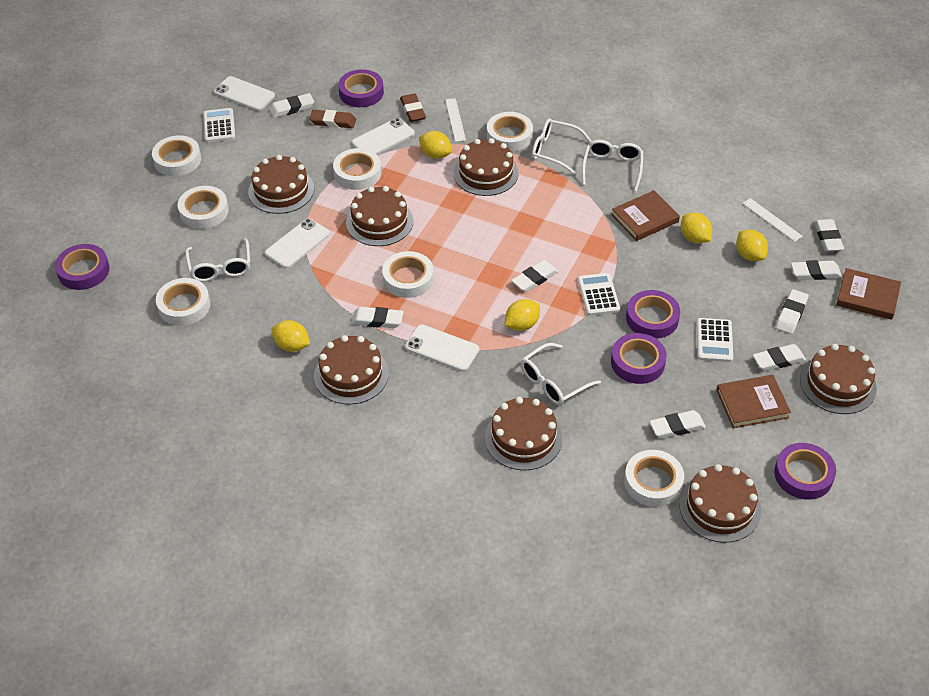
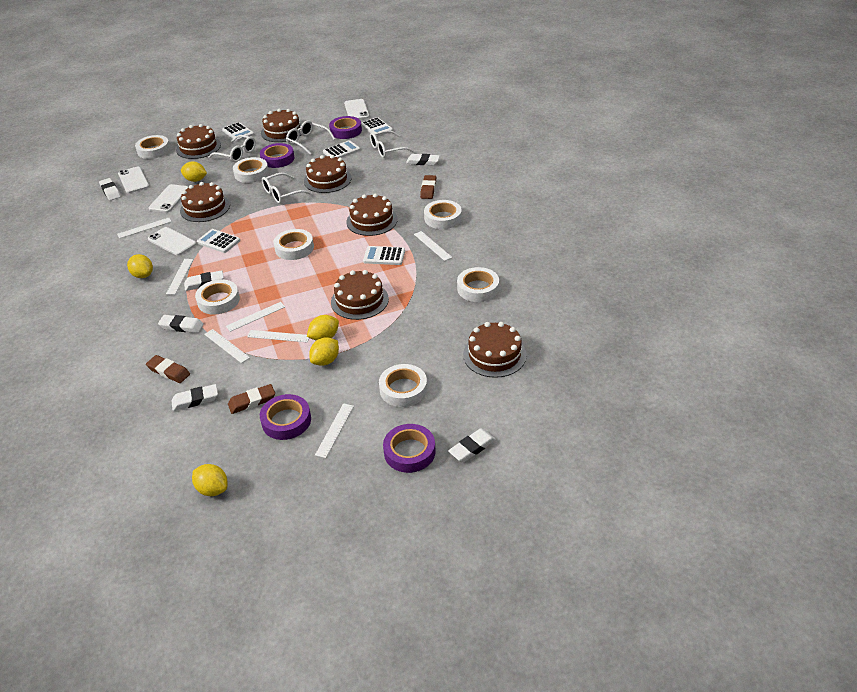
brown book: [611,190,680,241] [716,375,791,428] [836,268,901,320] = 3 -> none = 0
brown eraser: [310,110,356,128] [400,94,426,122] = 2 -> [146,355,190,383] [228,384,275,414] [420,175,436,199] = 3
purple tape: [55,244,110,290] [338,70,384,107] [611,333,667,384] [626,290,680,339] [774,443,836,500] = 5 -> [260,143,295,168] [260,394,311,440] [329,116,362,139] [383,424,435,473] = 4
white calculator: [203,108,235,142] [578,273,620,316] [697,318,733,362] = 3 -> [197,229,240,253] [222,122,254,141] [323,140,360,158] [361,117,393,137] [363,246,405,265] = 5
white eraser: [269,93,314,118] [351,307,404,328] [511,260,559,292] [650,410,706,439] [753,344,806,371] [776,289,809,334] [791,260,842,280] [814,219,844,252] = 8 -> [99,178,121,201] [158,315,204,333] [172,384,218,411] [184,270,224,291] [406,154,440,165] [448,429,496,462] = 6
white ruler: [445,98,466,142] [743,198,803,242] = 2 -> [117,218,172,239] [166,259,193,295] [204,329,250,363] [226,302,285,332] [247,330,309,343] [315,403,354,458] [414,231,452,261] = 7

